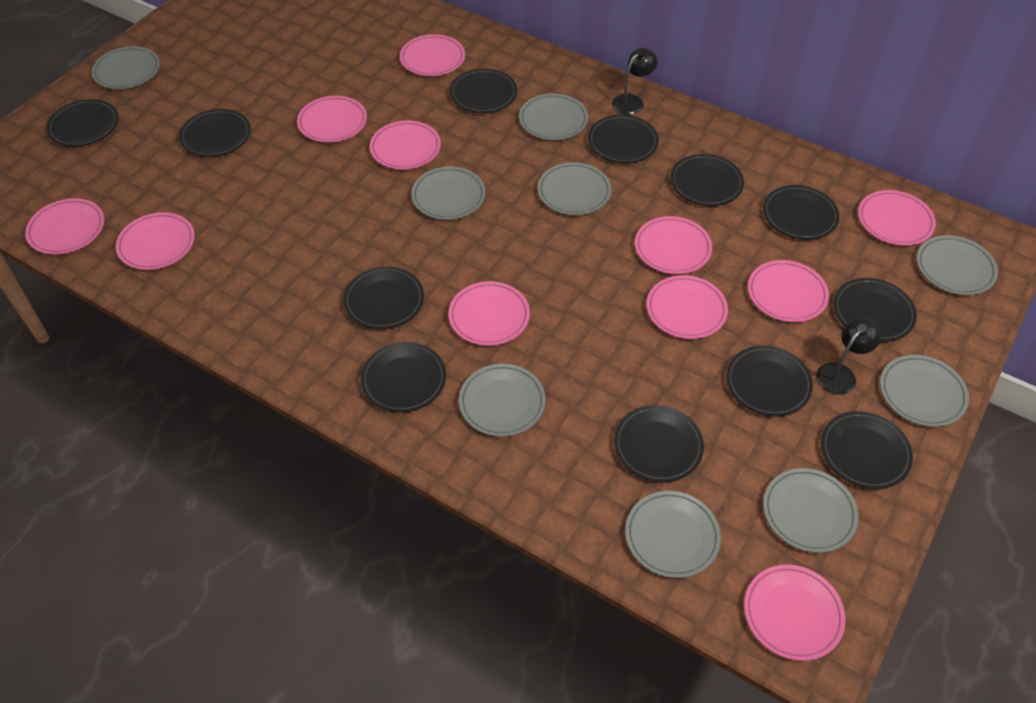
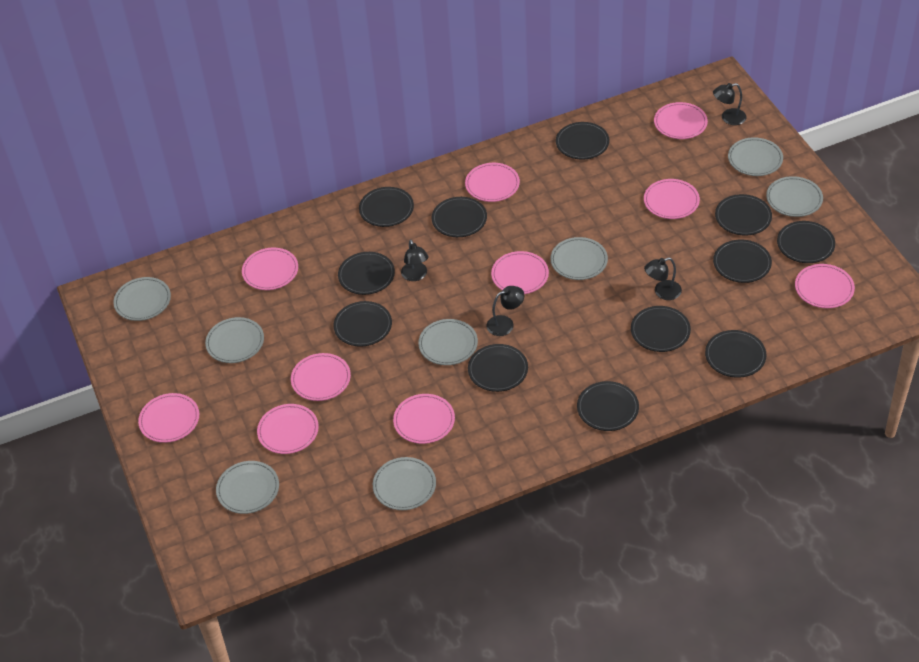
black lamp: [612,48,657,115] [816,318,881,395] = 2 -> [401,239,429,281] [487,286,524,336] [644,257,682,300] [713,83,746,125] = 4
grey plate: [92,46,160,89] [411,167,486,220] [459,364,546,437] [519,93,588,140] [538,162,611,215] [625,491,721,578] [763,468,859,553] [880,355,969,427] [917,235,998,295] = 9 -> [114,277,171,321] [205,317,264,363] [216,461,279,514] [373,457,436,510] [418,319,478,365] [550,237,608,280] [728,137,783,176] [766,176,823,217] = 8
pink plate: [25,198,104,255] [116,212,195,270] [297,96,367,143] [370,120,441,170] [400,34,465,76] [448,281,530,346] [635,216,712,274] [646,275,728,339] [744,565,846,661] [748,260,829,322] [858,190,936,246] = 11 -> [138,393,199,443] [242,248,298,290] [257,404,319,454] [291,353,351,401] [393,394,455,444] [465,163,520,202] [491,251,549,294] [644,179,700,219] [654,102,708,139] [795,264,855,308] = 10

